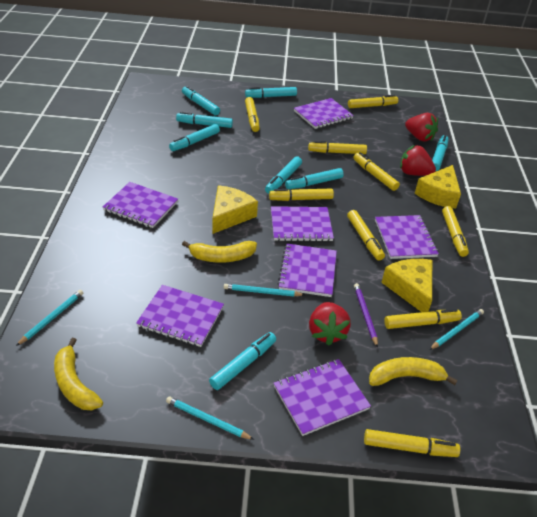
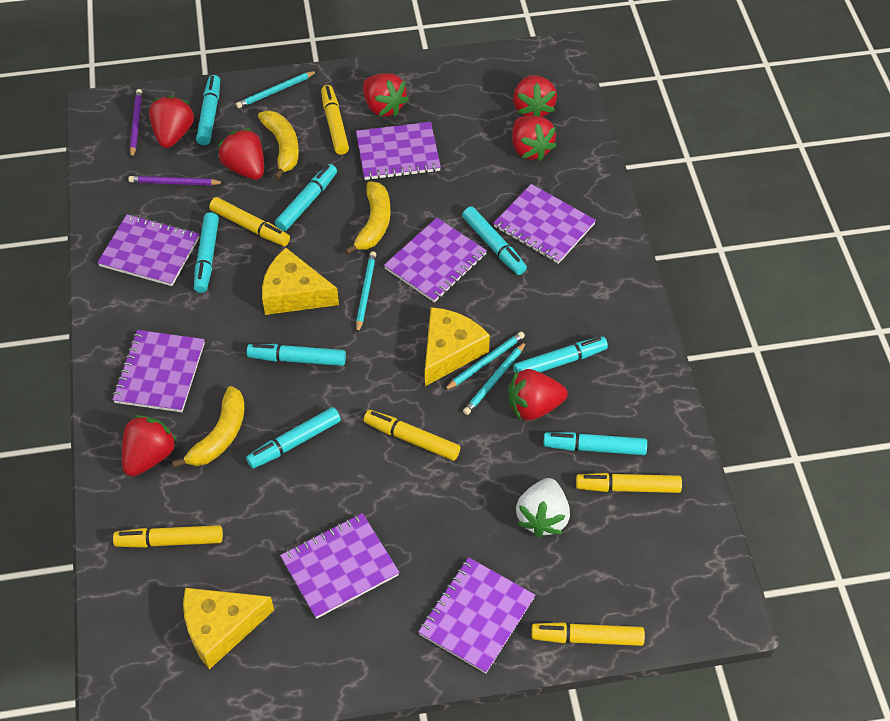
purple pencil: [354,283,378,348] = 1 -> [128,176,225,186] [130,89,142,158] = 2
red strawberry: [309,302,351,346] [400,145,436,176] [405,113,438,142] = 3 -> [122,415,177,476] [149,95,194,148] [218,128,264,180] [363,73,409,117] [508,369,568,421] [512,116,556,161] [513,75,557,117] = 7
white strawberry: none = 0 -> [516,478,570,538] = 1
yellow marker: [245,97,260,132] [269,189,334,201] [308,141,367,154] [347,210,385,261] [348,95,398,108] [353,152,400,191] [364,429,460,457] [384,309,462,329] [442,206,469,257] = 9 -> [113,525,223,548] [209,197,290,246] [321,85,349,155] [364,410,460,461] [531,622,645,646] [576,473,682,493] = 6

